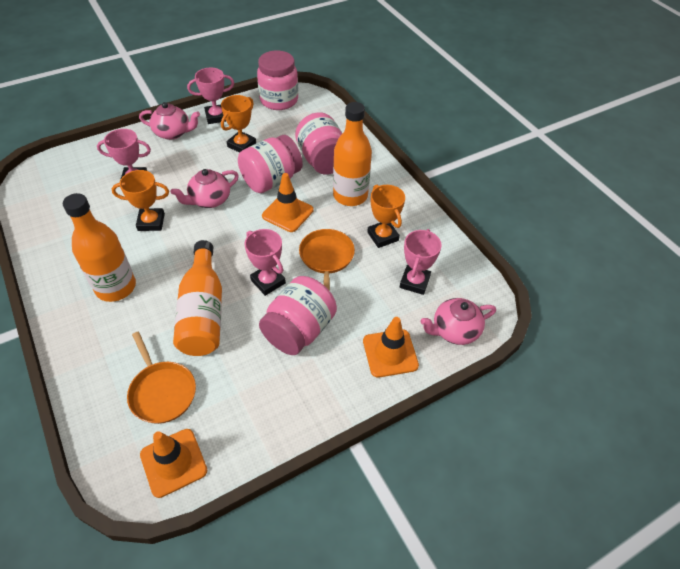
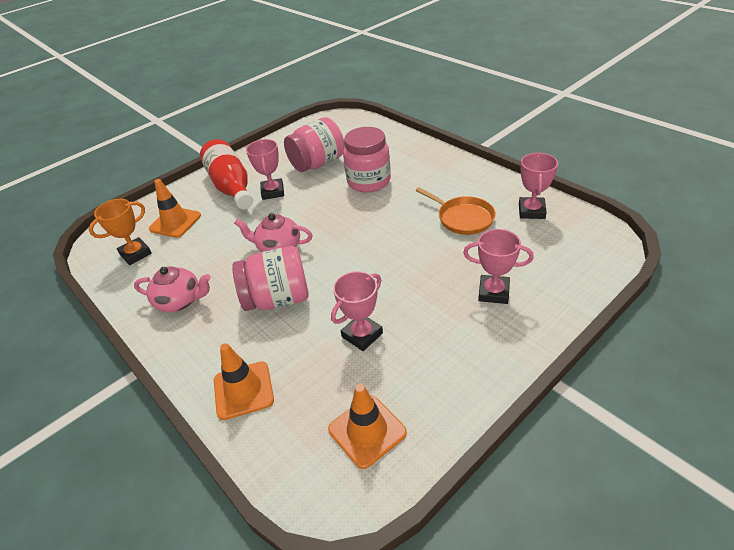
orange bottle: [63,193,136,302] [173,240,222,356] [333,102,372,206] = 3 -> none = 0
orange pan: [127,332,196,424] [299,229,355,291] = 2 -> [416,187,496,235] = 1
orange trophy: [112,170,169,231] [221,95,256,153] [367,185,405,248] = 3 -> [89,199,152,265] = 1
pink jar: [238,135,303,193] [257,50,298,110] [259,276,337,355] [295,112,343,175] = 4 -> [232,246,309,311] [284,117,345,172] [343,127,391,193] = 3
pink teapot: [139,102,200,140] [170,169,239,208] [420,298,496,345] = 3 -> [134,266,211,312] [234,213,313,252] = 2
red bottle: none = 0 -> [200,139,253,209] = 1

